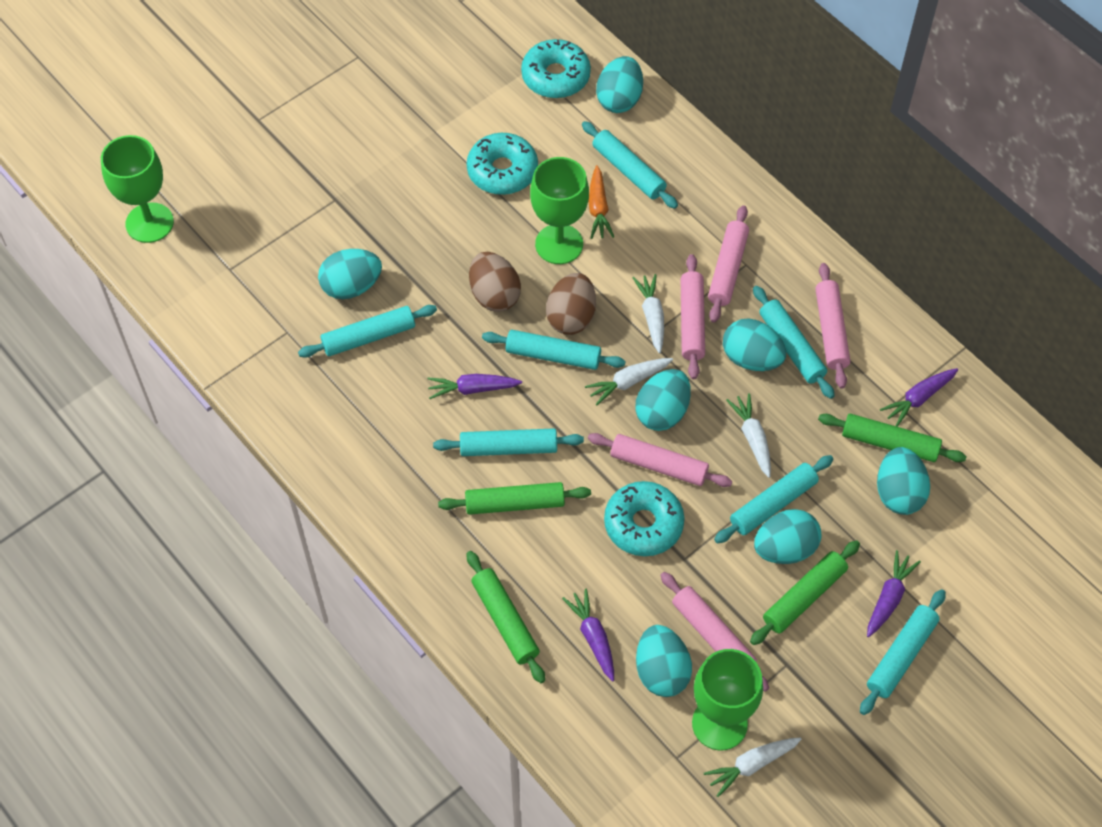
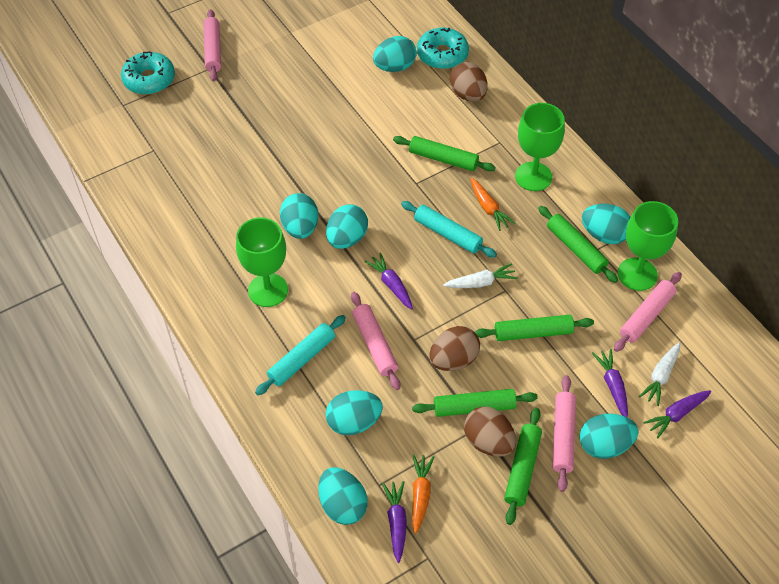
brown egg: [469,252,521,312] [546,273,596,335] = 2 -> [429,326,480,371] [450,62,488,102] [464,406,516,457] = 3
green rolling pin: [438,482,591,515] [467,551,545,683] [750,540,860,645] [818,414,967,462] = 4 -> [393,136,496,172] [412,389,538,417] [475,315,594,341] [504,408,542,525] [538,206,618,283] = 5
orange carrot: [588,165,614,239] = 1 -> [412,454,435,534] [470,178,515,231] = 2
pink rolling pin: [588,433,732,487] [660,572,769,692] [681,254,705,379] [708,205,749,323] [815,263,850,389] = 5 -> [203,9,221,81] [351,292,400,390] [553,375,576,492] [614,272,682,352] = 4
turquoise donut: [467,133,538,195] [521,39,591,98] [604,481,684,556] = 3 -> [121,51,175,95] [417,27,469,69] = 2
turquoise rolling pin: [298,305,437,358] [433,428,584,456] [482,330,625,370] [582,121,678,209] [714,455,833,544] [753,286,835,399] [860,589,946,715] = 7 -> [255,315,346,395] [401,201,497,258] = 2
white carrot: [585,358,673,406] [633,274,664,353] [704,737,802,797] [726,393,771,478] = 4 -> [443,263,518,288] [639,342,680,406] = 2

